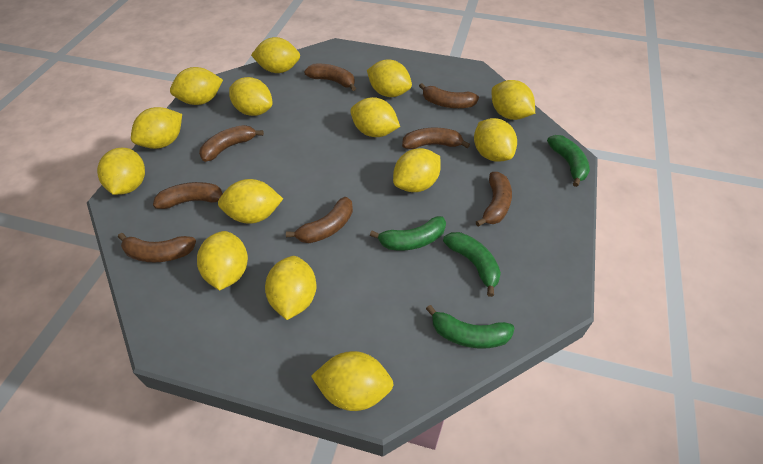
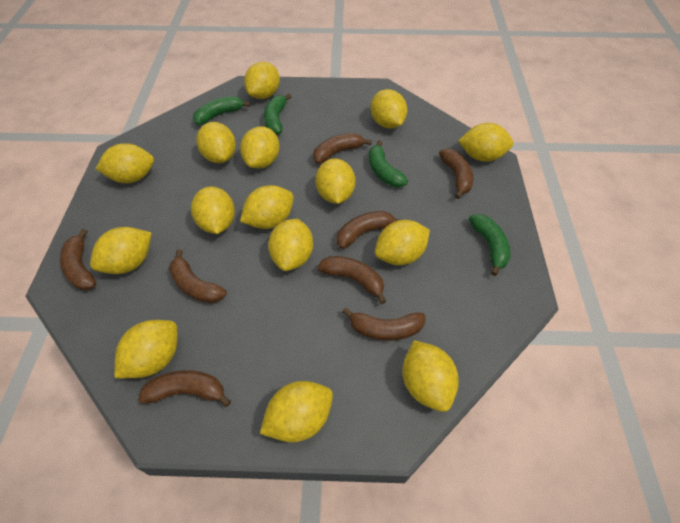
yellow lemon: [97,148,145,195] [131,107,182,149] [170,67,223,105] [197,231,248,291] [218,179,283,224] [229,77,273,116] [251,37,300,73] [265,256,317,320] [311,351,394,411] [350,97,400,137] [367,59,412,97] [393,148,441,192] [474,118,517,162] [492,80,535,120] = 14 -> [90,227,152,274] [95,143,154,183] [114,320,178,378] [191,187,235,234] [196,122,236,163] [240,126,280,169] [240,185,294,229] [244,62,280,99] [260,381,333,442] [268,219,313,271] [315,159,356,204] [371,89,407,128] [375,220,430,265] [402,340,459,412] [458,123,514,162] = 15

